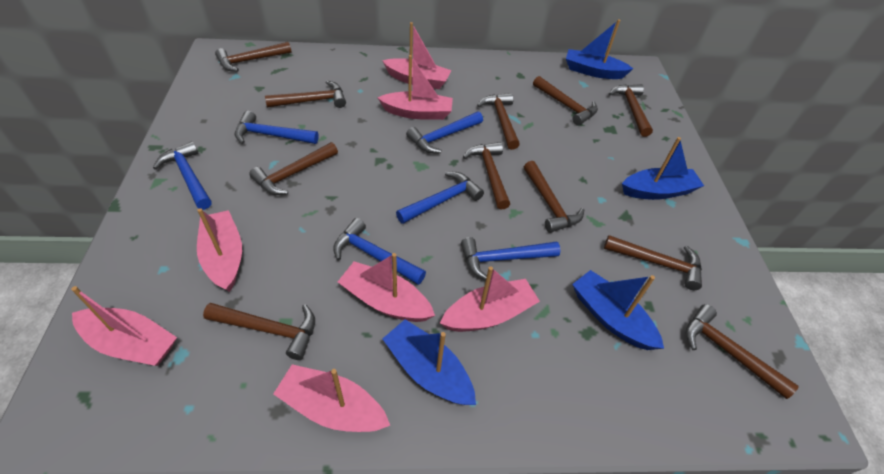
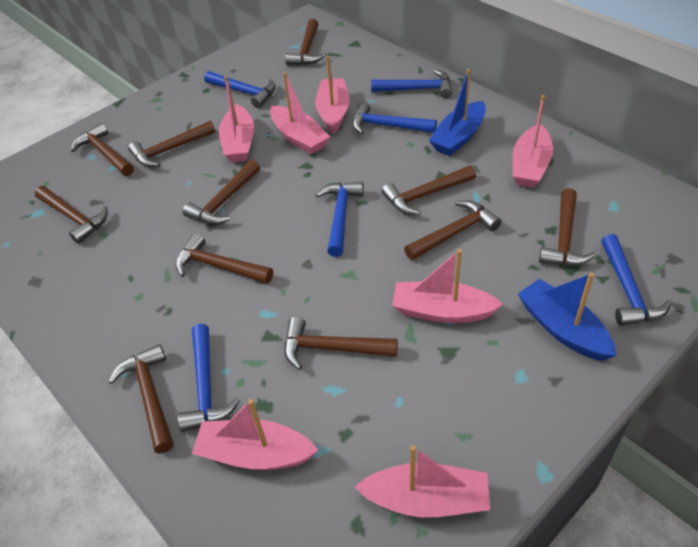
blue boat: [383,319,476,405] [566,19,633,79] [572,270,664,350] [622,137,704,200] = 4 -> [429,69,486,156] [518,273,617,361] = 2

